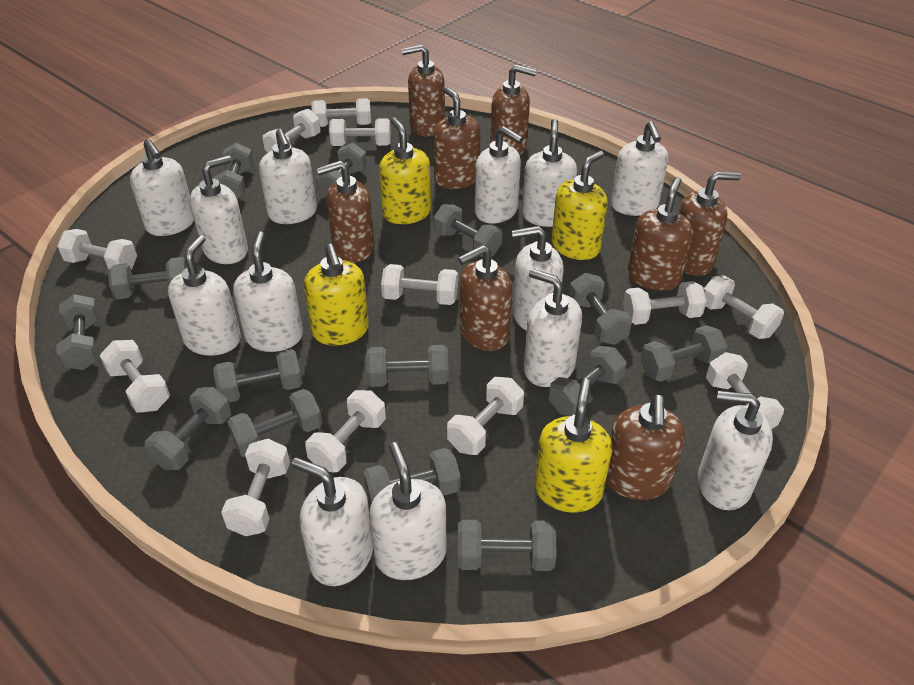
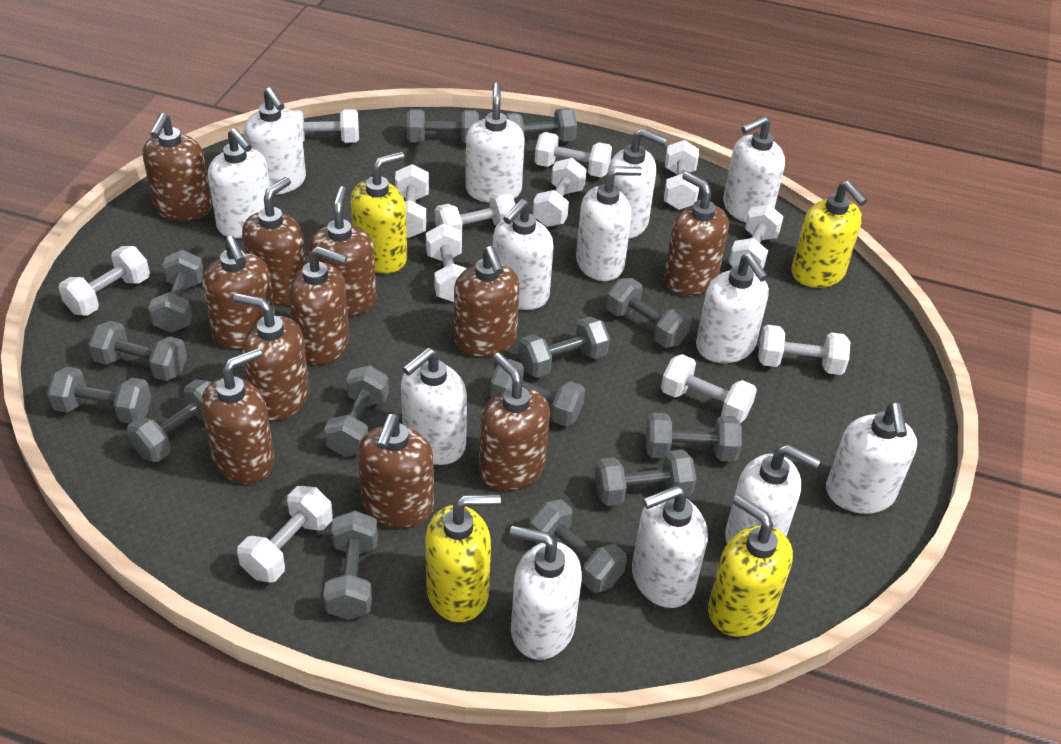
brown soap dispenser: [316,161,375,262] [402,45,445,137] [433,86,481,189] [458,245,512,351] [490,65,537,155] [606,395,685,500] [628,177,693,291] [679,172,741,276] = 8 -> [143,113,212,221] [201,348,275,484] [202,236,276,349] [233,293,309,421] [242,177,307,305] [288,246,349,365] [308,186,377,316] [357,414,434,528] [454,246,520,357] [479,352,550,491] [664,172,729,296] = 11

